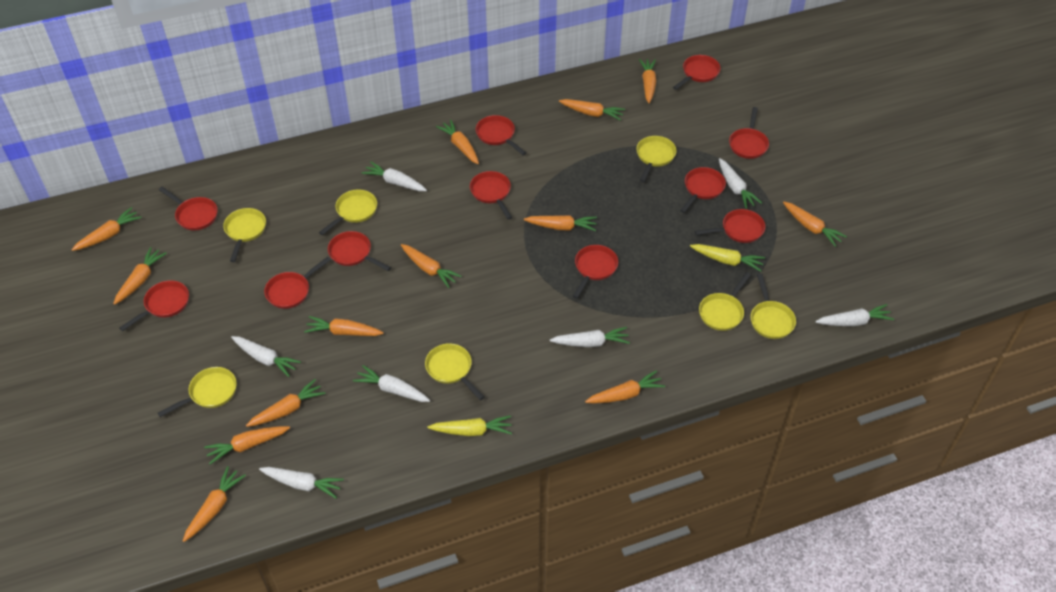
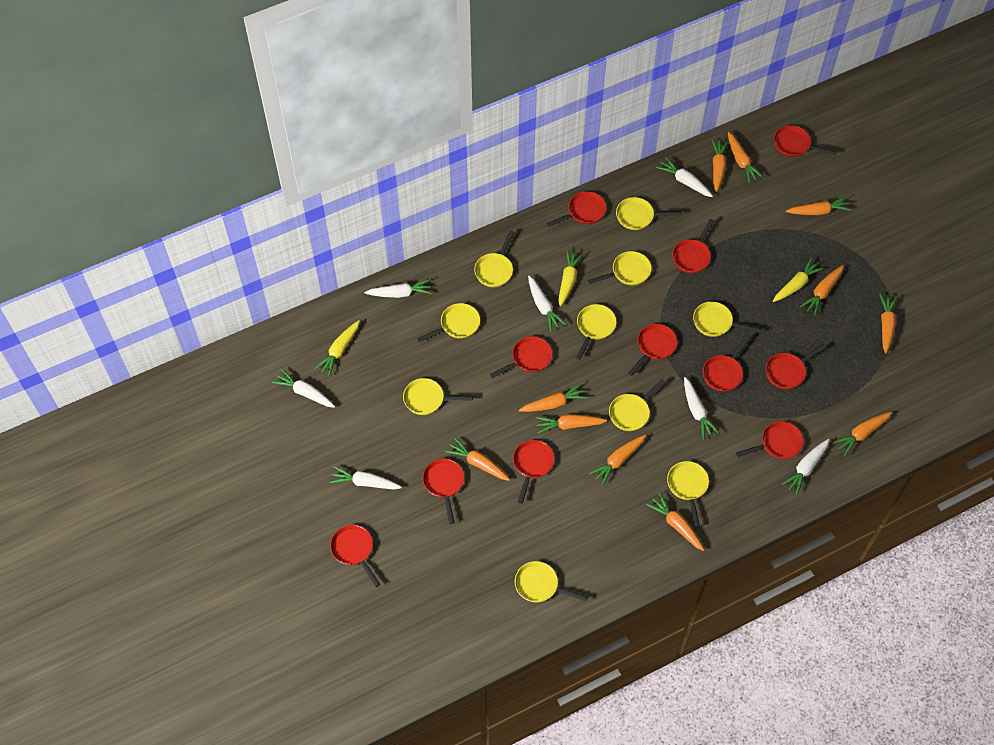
orange carrot: [71,207,142,251] [113,247,167,305] [183,466,246,542] [204,426,290,464] [246,379,325,427] [304,316,384,336] [401,244,462,288] [436,120,479,164] [524,215,597,231] [559,99,625,121] [585,370,665,404] [639,59,656,103] [783,202,847,247] = 13 -> [445,438,510,481] [519,383,588,412] [536,414,607,434] [589,435,646,486] [646,493,704,551] [711,139,728,192] [728,132,764,184] [786,197,852,215] [800,265,844,316] [832,412,892,456] [879,294,897,353] = 11
yellow carrot: [428,415,512,436] [690,244,765,272] = 2 -> [314,320,360,377] [558,249,583,307] [773,257,825,302] = 3
yellow pan: [158,367,237,417] [223,208,266,262] [319,190,377,235] [425,343,485,400] [636,136,676,182] [699,272,751,331] [751,274,796,339] = 7 -> [403,378,473,415] [417,303,480,342] [474,230,514,287] [515,561,587,603] [576,304,616,360] [588,251,651,285] [609,379,666,431] [616,197,682,230] [667,461,709,527] [693,301,761,337] = 10

